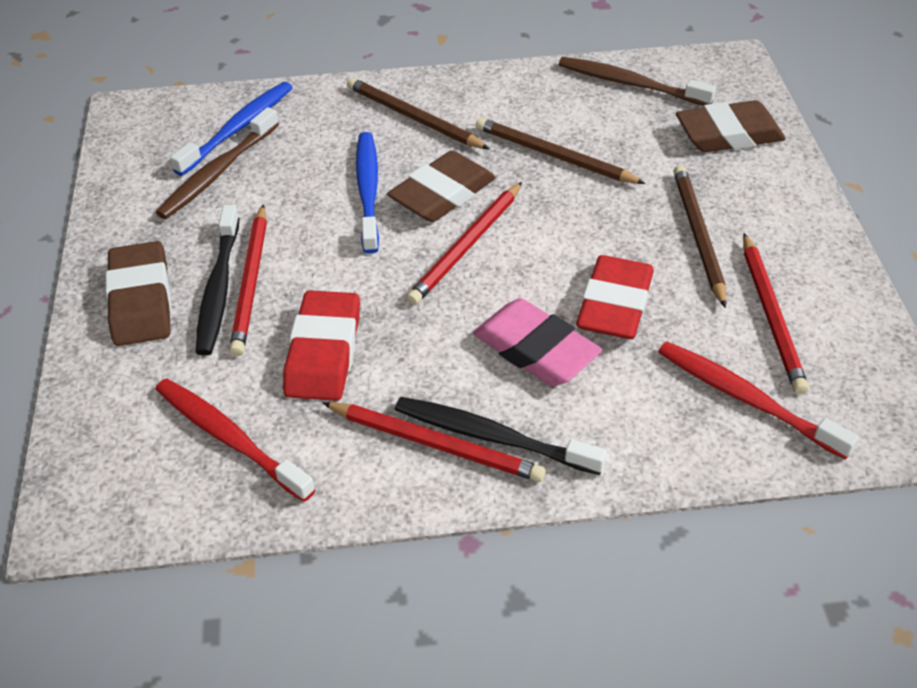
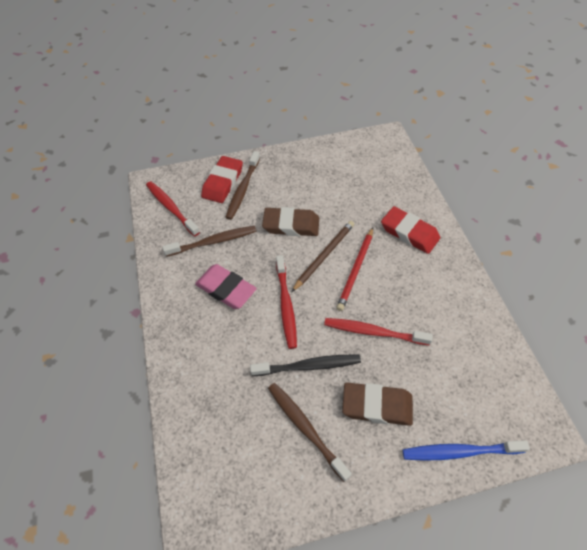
black toothbrush: [196,205,240,356] [395,397,607,475] = 2 -> [250,355,361,376] = 1
blue toothbrush: [170,82,293,176] [356,132,379,254] = 2 -> [403,440,530,461] = 1
brown eraser: [105,241,171,346] [387,150,496,222] [676,100,786,152] = 3 -> [262,207,319,236] [342,382,413,426] = 2
brown pencil: [347,77,489,149] [476,118,645,184] [673,165,727,308] = 3 -> [291,221,354,292] = 1
brown toothbrush: [156,107,279,219] [559,57,716,106] = 2 -> [162,226,256,257] [225,151,260,220] [268,383,352,482] = 3
red pencil: [229,204,267,356] [323,402,546,482] [406,182,522,305] [743,233,809,395] = 4 -> [336,227,373,311] = 1
red toothbrush: [156,378,316,502] [658,341,859,460] = 2 -> [146,181,200,237] [276,255,297,349] [324,318,433,346] = 3

